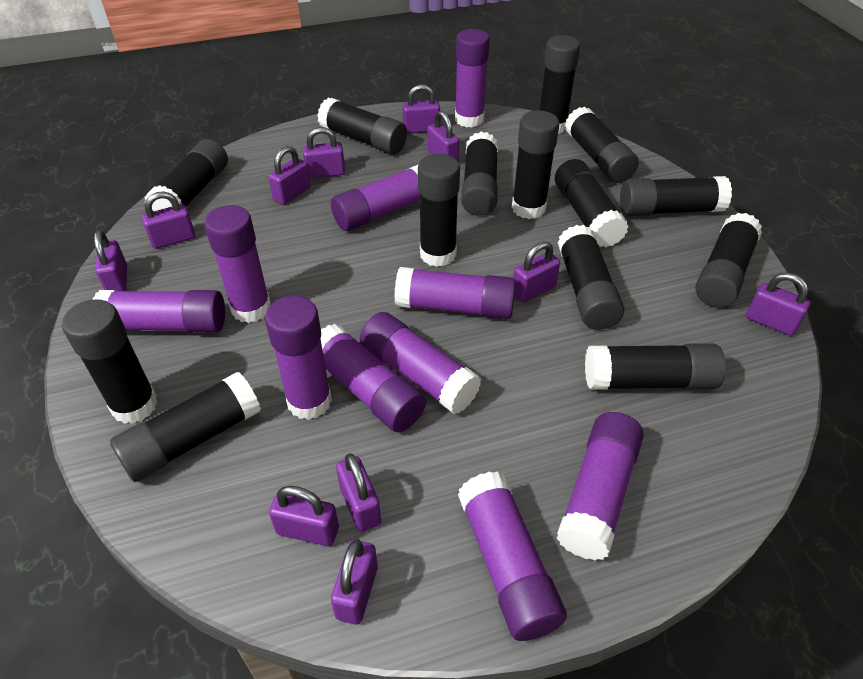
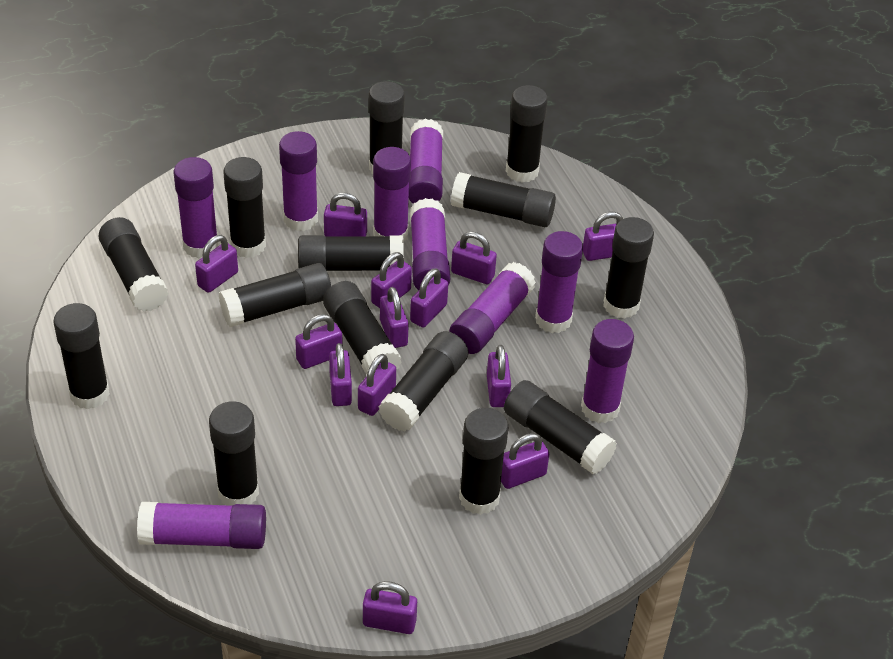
purple glue stick: [93,290,225,333] [204,205,271,323] [265,296,332,420] [320,324,426,432] [331,164,420,231] [360,312,481,414] [394,267,516,319] [455,29,490,128] [458,471,567,641] [557,412,644,560] = 10 -> [137,502,266,549] [174,157,219,258] [279,131,318,231] [373,147,411,243] [409,119,443,204] [410,198,450,290] [449,262,536,354] [535,231,583,333] [581,319,634,423] = 9
purple padlock: [94,230,127,291] [142,191,195,249] [268,146,310,205] [269,486,339,547] [302,127,345,179] [331,539,378,624] [336,453,381,532] [403,84,440,134] [428,110,459,161] [513,241,560,303] [746,273,810,336] = 11 -> [195,235,238,293] [295,314,342,369] [324,193,367,237] [329,343,352,406] [358,354,396,416] [363,581,417,634] [371,252,412,308] [380,287,409,348] [410,269,448,328] [451,231,497,284] [487,345,511,407] [501,433,549,489] [583,212,623,261] = 13

